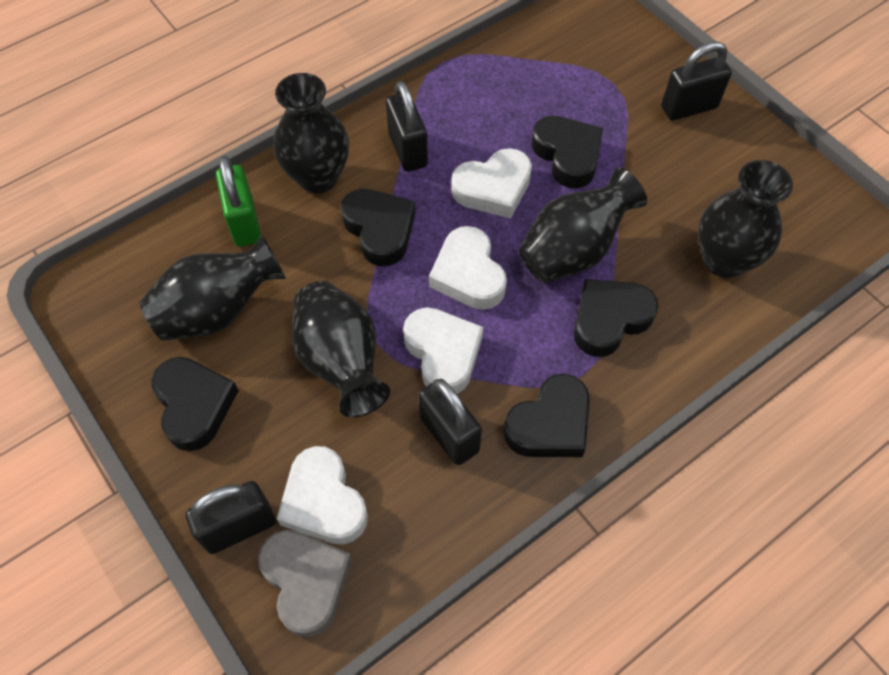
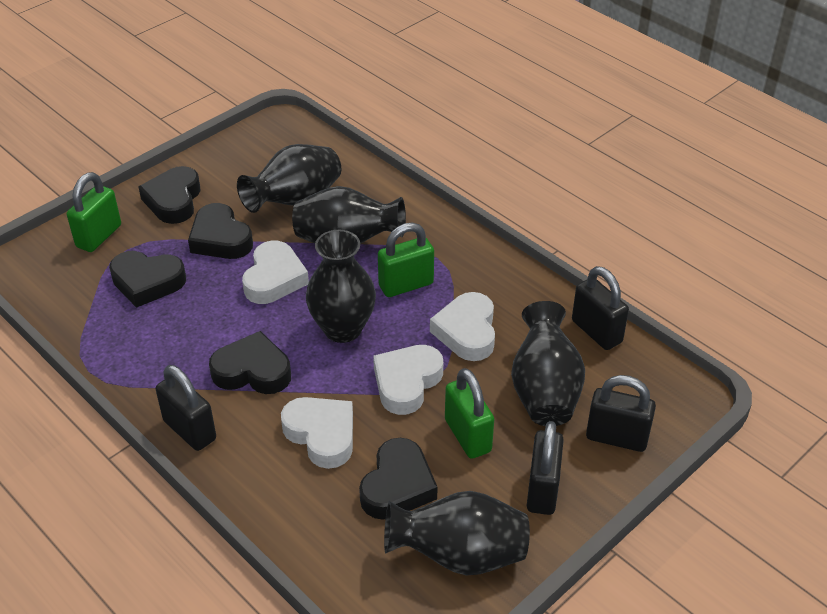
green padlock: [216,156,261,247] = 1 -> [67,172,121,252] [378,223,434,297] [445,368,494,459] = 3
grey heart: [258,530,352,637] = 1 -> none = 0

